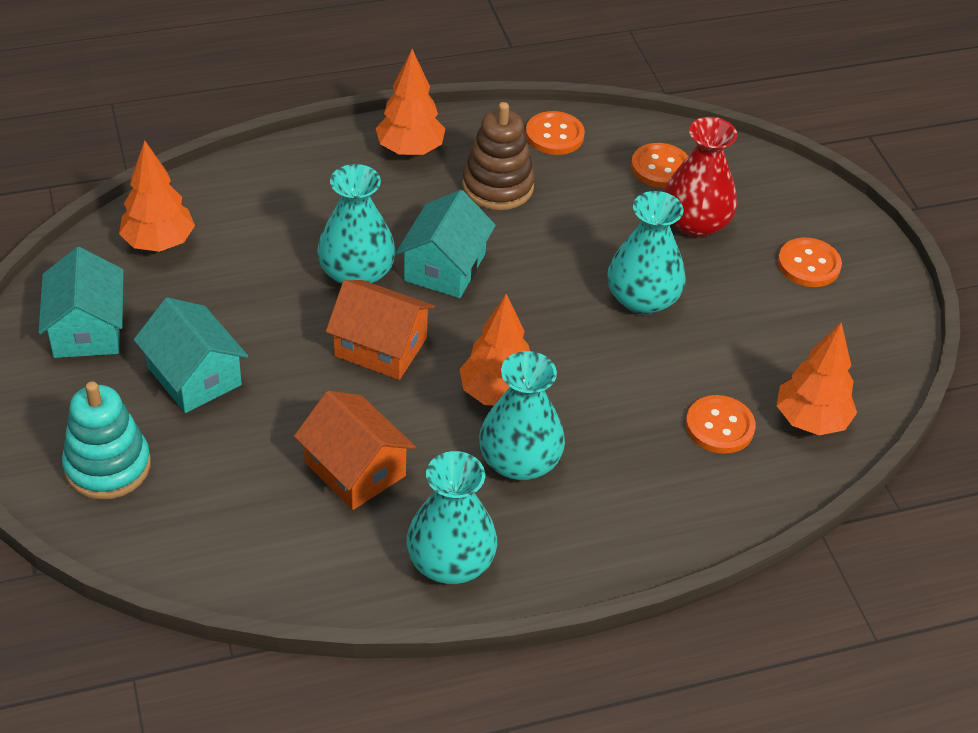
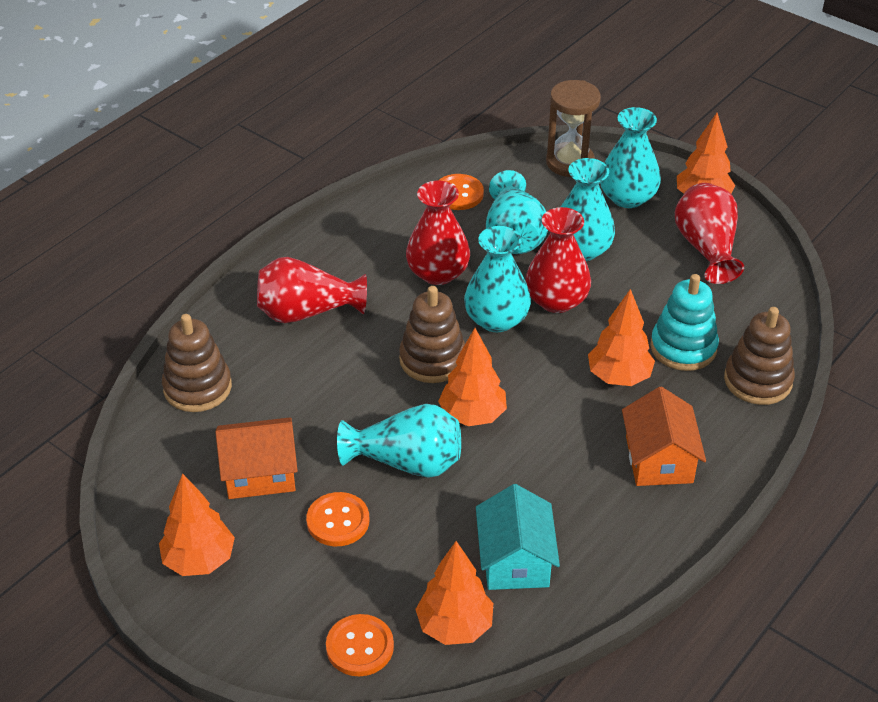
brown hourglass: none = 0 -> [546,80,601,177] = 1
brown stacking toy: [462,102,535,210] = 1 -> [162,314,232,412] [399,286,465,383] [724,307,795,405] = 3
orange button: [526,111,585,155] [631,143,688,188] [686,395,756,454] [778,237,842,287] = 4 -> [306,492,369,546] [326,614,394,676] [438,174,484,210] = 3
orange tree: [119,141,195,252] [376,49,445,156] [459,294,530,405] [777,322,857,435] = 4 -> [159,473,235,576] [415,541,493,645] [438,328,507,426] [588,289,655,386] [677,113,735,194] = 5
red vase: [664,117,737,237] = 1 -> [257,257,367,323] [406,181,470,285] [525,207,591,313] [675,183,744,284] = 4
turquoise house: [38,247,124,358] [134,298,248,413] [396,190,496,298] = 3 -> [476,484,560,590] = 1
turquoise vase: [317,164,396,284] [407,451,497,584] [479,351,565,480] [607,191,686,315] = 4 -> [337,404,461,478] [464,226,531,332] [486,170,548,254] [561,158,615,261] [600,107,661,208] = 5

